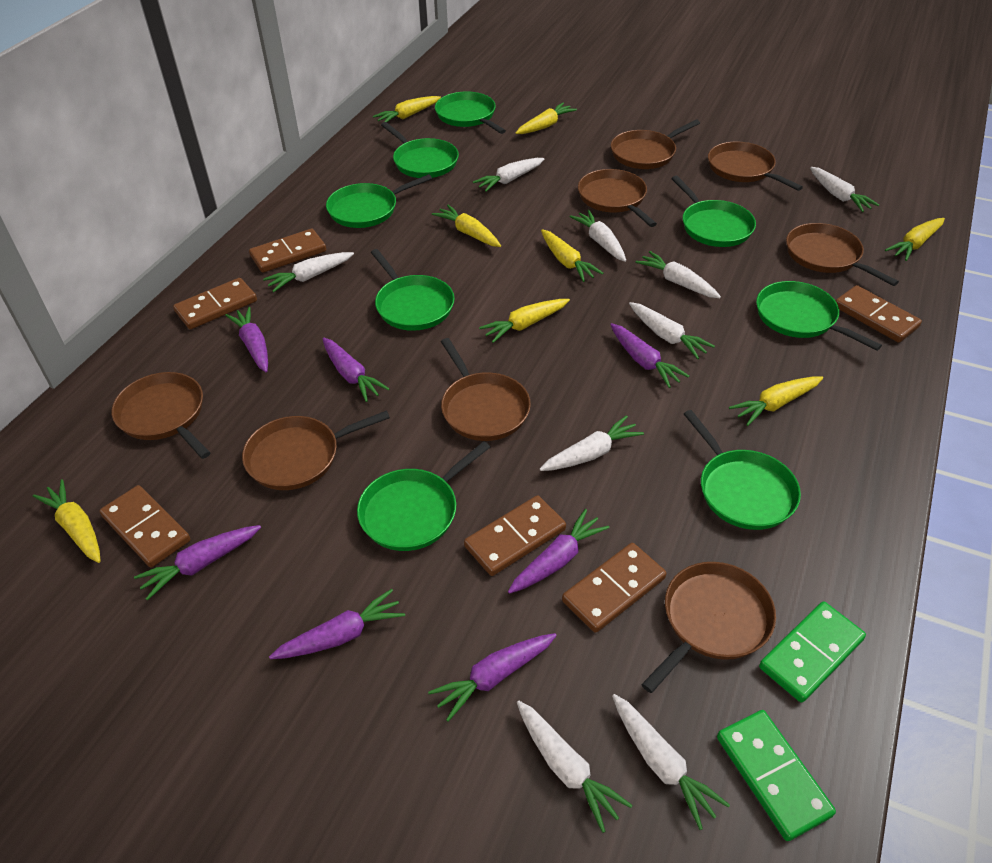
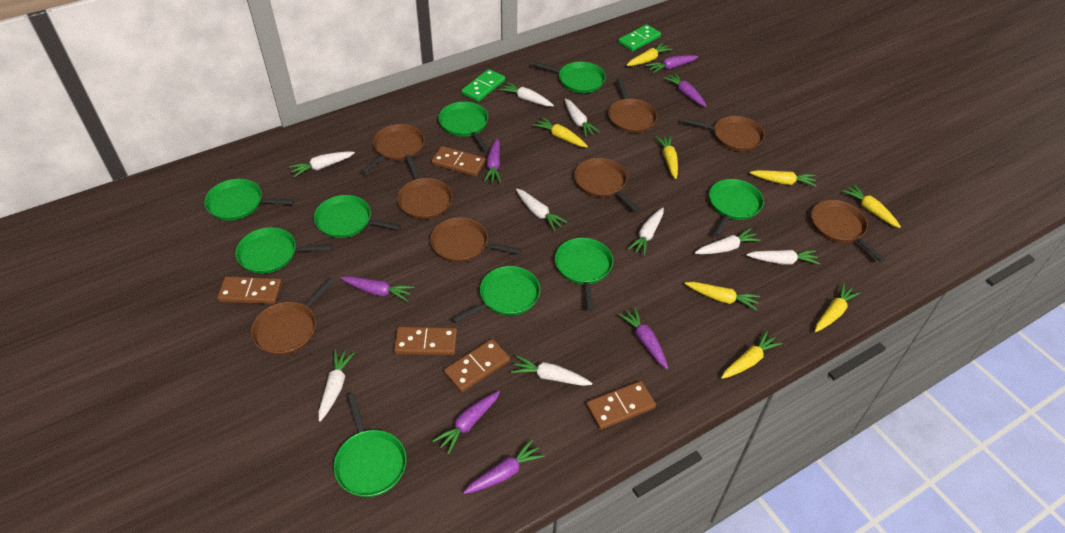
brown domino: [100,485,190,567] [173,278,257,329] [249,229,326,273] [464,495,566,576] [562,543,666,633] [836,285,922,343] = 6 -> [217,276,282,304] [394,327,457,355] [431,146,486,176] [444,339,510,392] [586,381,656,430] = 5
green pan: [326,174,432,228] [357,441,490,551] [371,249,455,331] [381,122,459,178] [435,92,506,134] [671,176,756,247] [684,410,801,530] [756,281,882,351] = 8 -> [204,179,294,221] [235,227,332,274] [314,195,401,238] [334,393,406,497] [438,102,488,150] [452,266,540,323] [532,61,606,93] [555,238,613,311] [709,179,764,236] = 9

